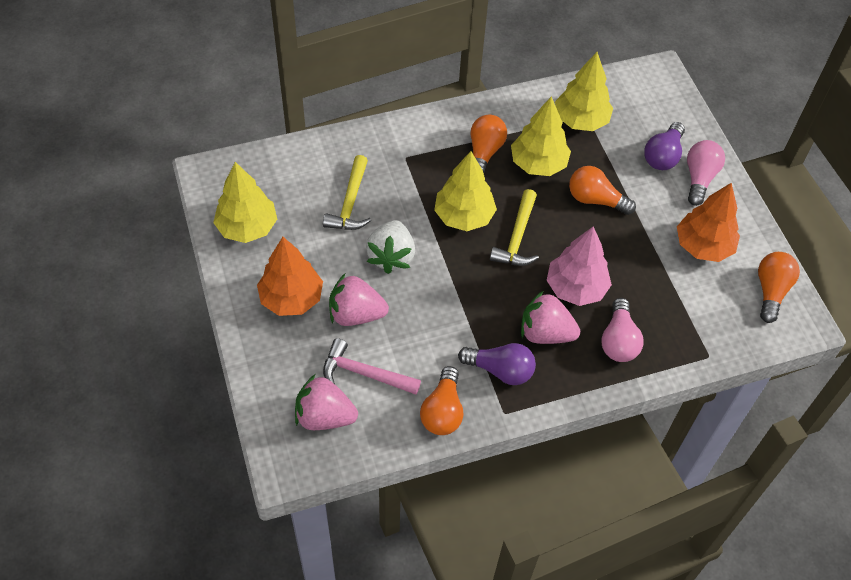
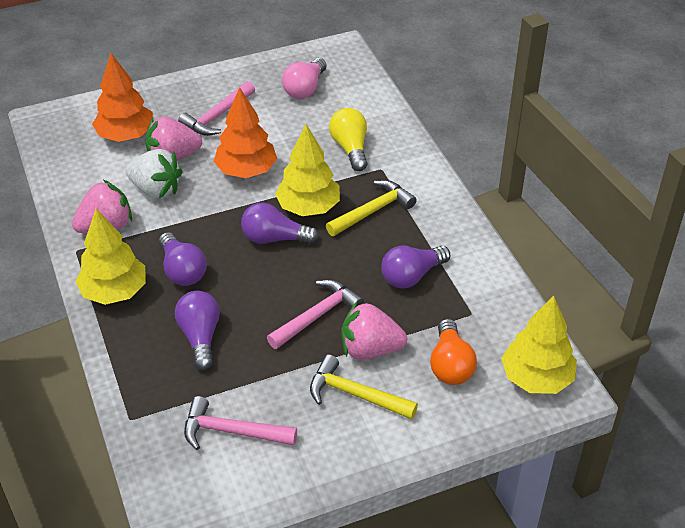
orange light bulb: [420,366,463,435] [470,115,507,173] [569,166,636,215] [758,252,800,323] = 4 -> [430,319,477,385] = 1
pink hammer: [323,338,421,395] = 1 -> [178,81,255,136] [184,396,297,450] [267,280,364,349] = 3
pink light bulb: [601,298,644,362] [687,140,725,206] = 2 -> [282,58,327,99] = 1
pink tree: [546,226,612,306] = 1 -> none = 0
purple light bulb: [458,343,536,385] [644,122,685,170] = 2 -> [159,232,207,286] [175,291,220,371] [241,203,319,244] [381,246,450,289] = 4
yellow light bulb: none = 0 -> [329,108,367,171] = 1
yellow tree: [213,162,277,243] [434,151,497,231] [511,96,571,176] [555,52,613,131] = 4 -> [75,209,146,305] [275,124,340,216] [501,296,577,394] = 3

